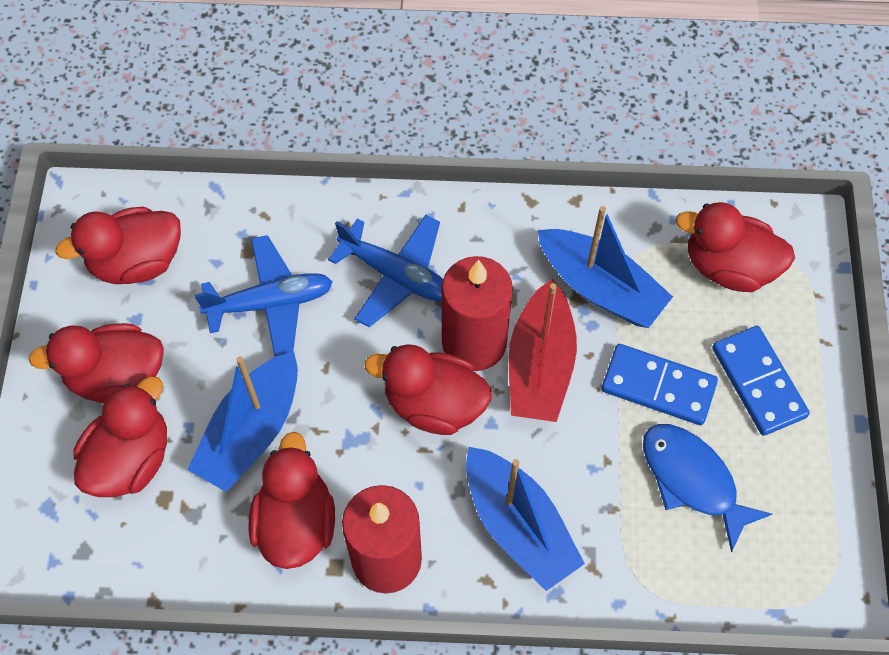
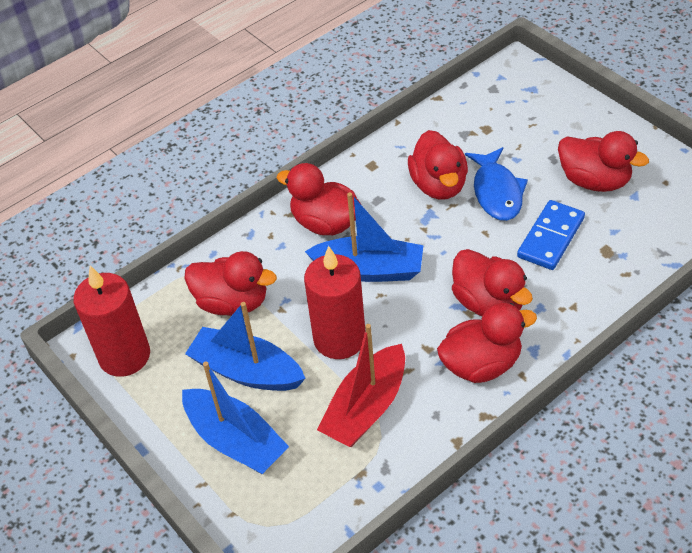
blue domino: [602,344,718,425] [712,326,810,436] = 2 -> [517,200,585,270] = 1
blue plane: [194,235,333,357] [328,215,443,327] = 2 -> none = 0

